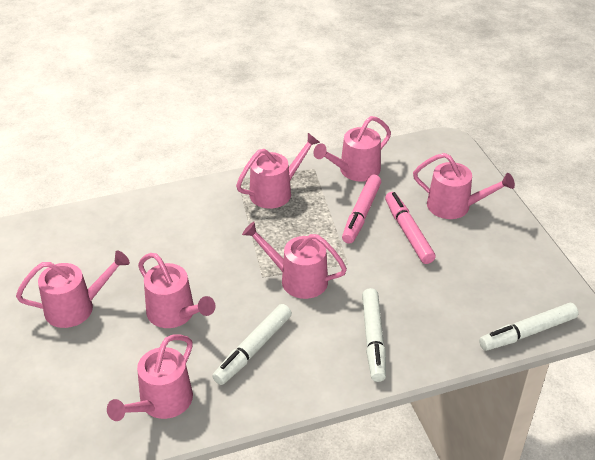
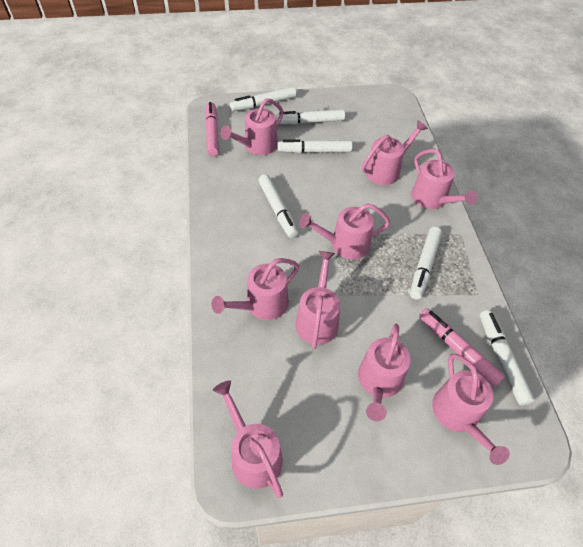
pink watering can: [16,250,130,328] [107,334,193,421] [138,253,215,328] [236,133,320,209] [242,222,347,299] [313,116,391,182] [413,153,515,219] = 7 -> [212,258,299,320] [213,381,283,498] [220,98,284,155] [296,251,340,349] [299,203,390,259] [358,324,411,421] [362,120,428,185] [411,149,477,209] [432,354,510,465] = 9
white marker: [212,304,292,385] [362,288,386,382] [479,303,578,351] = 3 -> [230,87,297,111] [258,174,298,238] [275,109,345,124] [277,139,353,153] [410,227,442,300] [479,310,535,405] = 6

